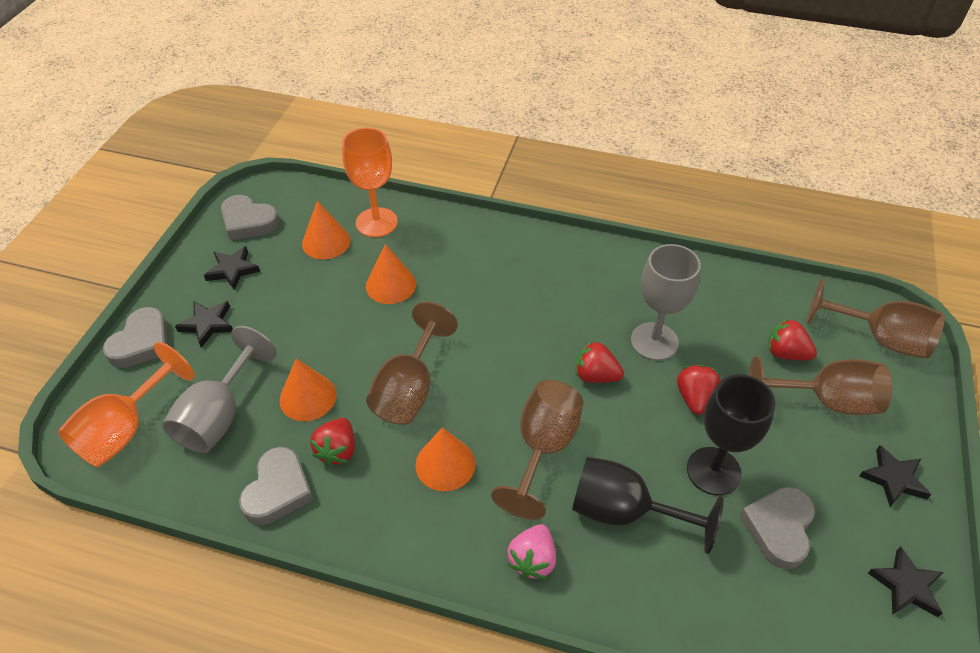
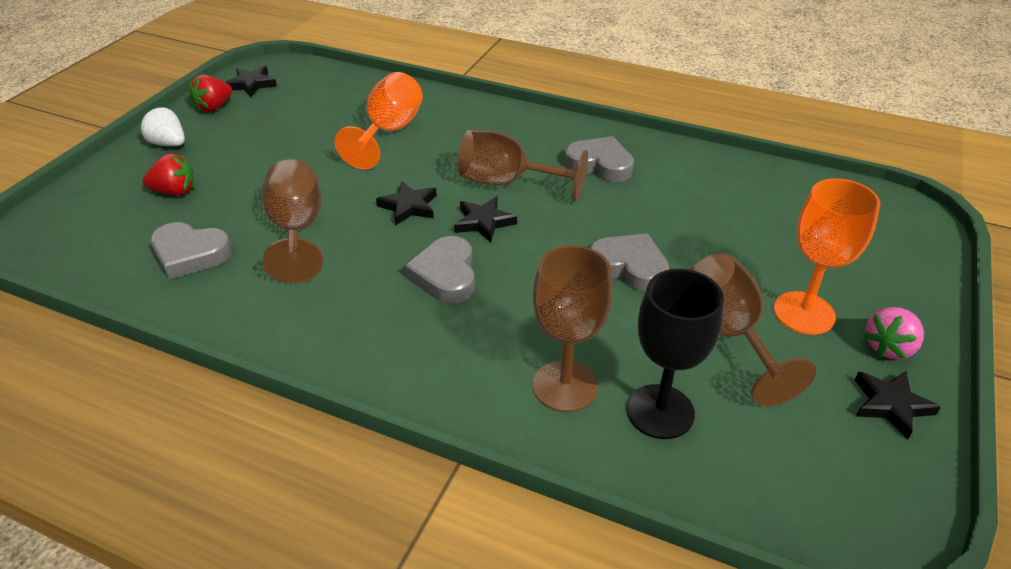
black goblet: [572,457,724,554] [687,374,776,495] = 2 -> [627,269,724,439] = 1
grey goblet: [162,326,276,453] [631,244,701,361] = 2 -> none = 0
orange cone: [280,358,336,421] [302,201,350,259] [366,244,416,304] [416,427,476,491] = 4 -> none = 0
red strawberry: [310,418,355,467] [576,341,624,383] [677,365,721,415] [768,318,817,360] = 4 -> [142,153,194,196] [189,74,232,112] = 2
white strawberry: none = 0 -> [139,107,185,146] = 1

